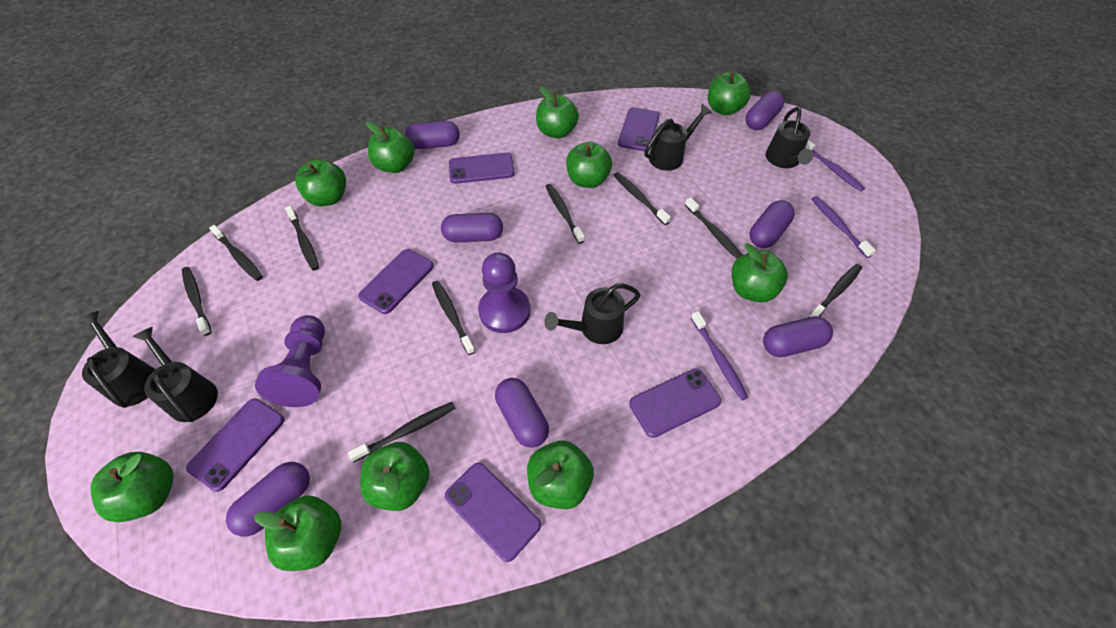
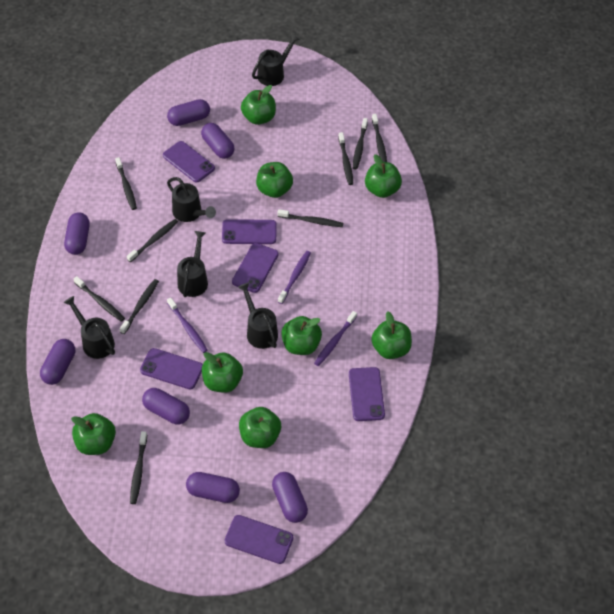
green apple: [90,452,174,522] [254,495,341,571] [296,159,346,206] [360,442,429,511] [366,121,415,173] [527,440,594,509] [536,87,579,139] [566,142,612,188] [708,72,751,115] [732,243,788,303] = 10 -> [71,413,116,455] [202,352,243,393] [239,407,281,448] [241,85,276,125] [256,162,293,198] [281,316,322,355] [365,154,402,198] [371,311,412,359] = 8
purple pawn: [255,315,325,407] [478,252,530,333] = 2 -> none = 0

